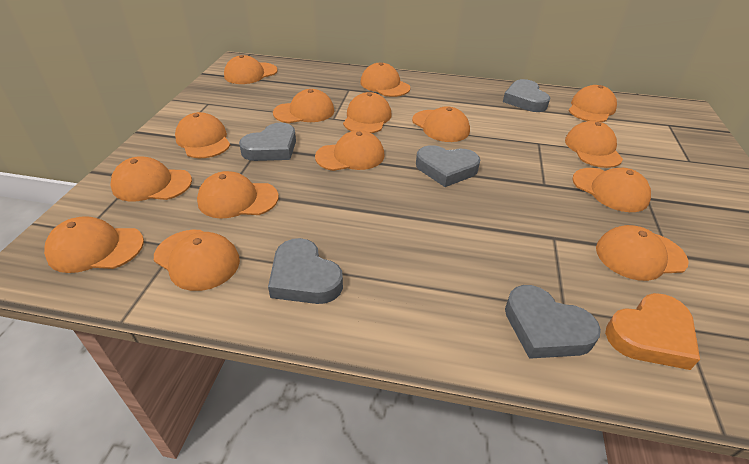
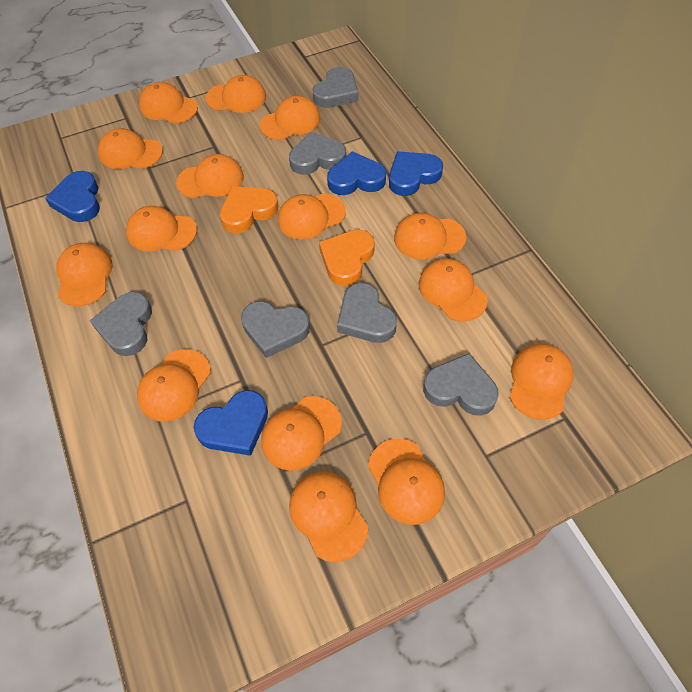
blue heart: none = 0 -> [45,171,100,222] [194,390,268,456] [327,151,386,195] [389,151,443,196] = 4
grey heart: [239,123,296,161] [268,238,343,304] [416,145,480,187] [503,79,550,112] [505,285,601,359] = 5 -> [90,292,152,356] [241,301,310,358] [289,132,346,175] [312,67,358,108] [337,283,397,343] [423,353,499,416] = 6
orange heart: [605,293,700,370] = 1 -> [220,186,278,233] [319,230,375,286] = 2

